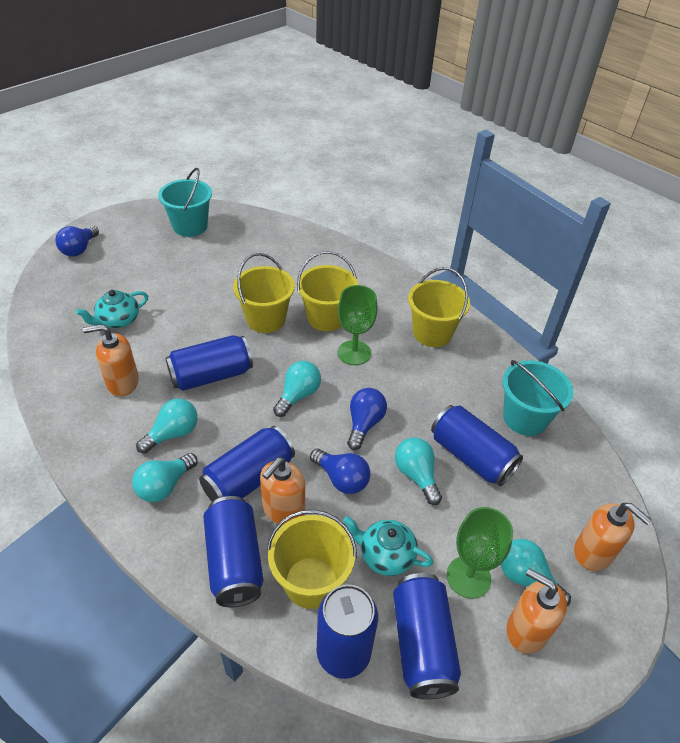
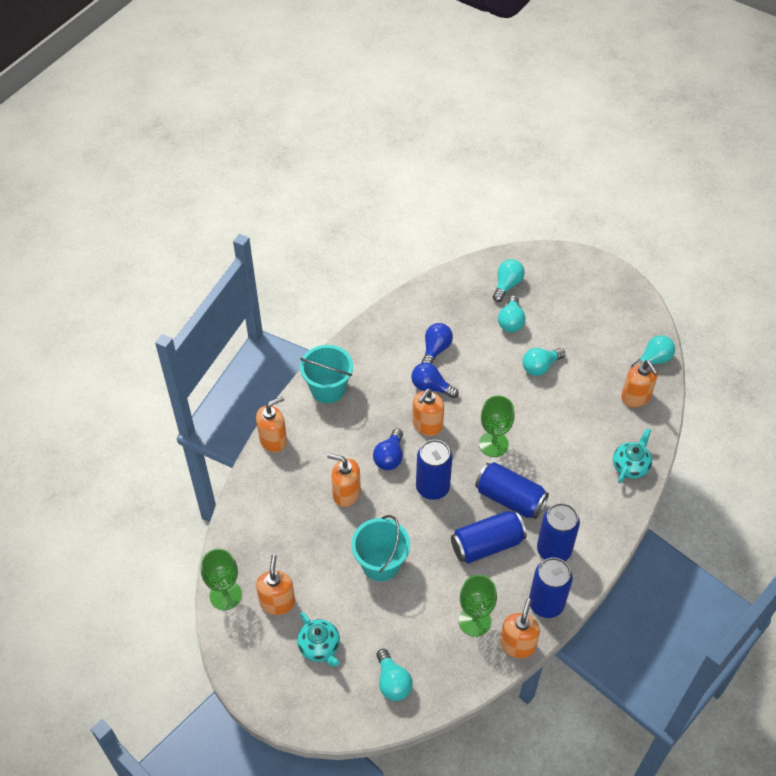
blue can: [166,335,253,391] [199,426,295,502] [203,496,264,607] [317,585,378,679] [393,573,461,699] [431,405,523,486] = 6 -> [416,440,452,500] [451,511,527,563] [475,462,549,519] [529,557,573,618] [537,503,580,561] = 5
green goblet: [338,285,378,365] [447,507,513,599] = 2 -> [201,549,242,610] [459,575,497,637] [479,396,515,457] = 3
orange soap dispenser: [83,324,139,396] [260,457,305,525] [507,568,567,653] [574,503,652,571] = 4 -> [256,396,287,452] [256,555,295,615] [327,453,361,507] [412,389,444,436] [500,598,540,658] [621,360,658,407] = 6
yellow bucket: [233,253,295,333] [267,510,357,609] [297,251,358,331] [408,267,470,347] = 4 -> none = 0

